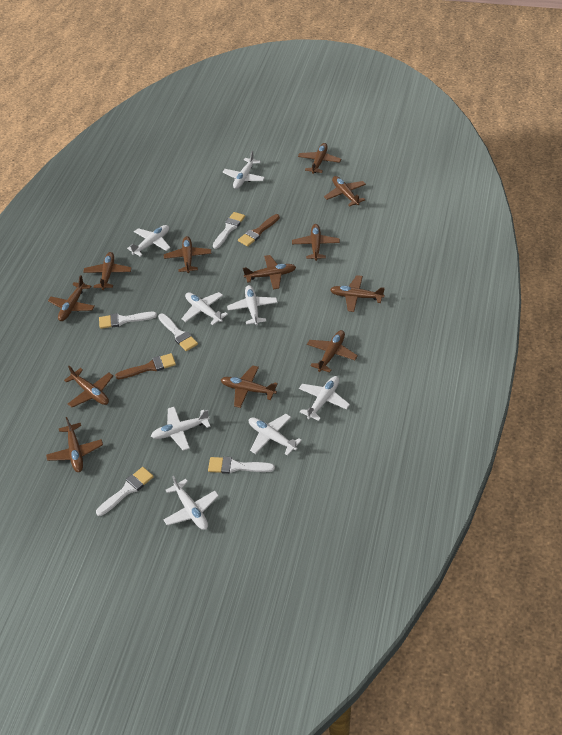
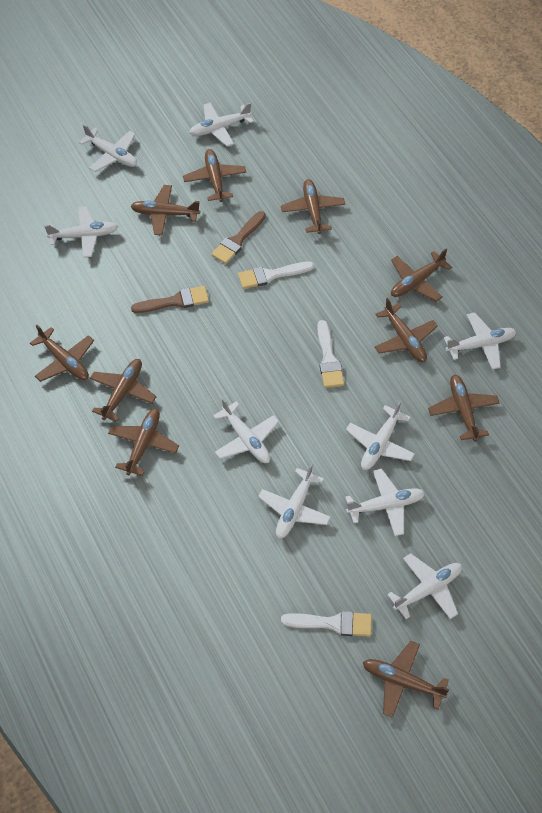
brown plane: [46,417,103,472] [48,275,95,321] [64,366,113,408] [83,252,131,290] [164,236,211,273] [221,365,278,408] [243,255,296,290] [292,224,340,261] [298,143,341,174] [307,330,358,373] [324,176,366,206] [330,275,385,312] = 12 -> [30,325,94,382] [90,359,156,422] [108,408,179,476] [130,185,200,235] [183,149,246,202] [281,179,345,234] [363,641,449,718] [375,298,438,362] [391,249,452,302] [428,375,499,441] = 10
white brush: [96,467,154,516] [99,312,157,329] [158,313,198,351] [208,457,275,474] [213,212,245,249] = 5 -> [238,261,314,289] [281,611,372,637] [317,320,344,388] = 3
white plane: [127,225,171,257] [151,406,210,451] [164,476,219,530] [182,292,228,325] [223,151,265,189] [227,285,278,325] [249,414,302,456] [299,376,350,421] = 8 -> [44,206,118,258] [79,124,137,172] [189,103,254,146] [213,398,279,463] [258,463,331,539] [345,469,425,536] [346,401,415,470] [387,553,462,619] [444,312,517,370] = 9

